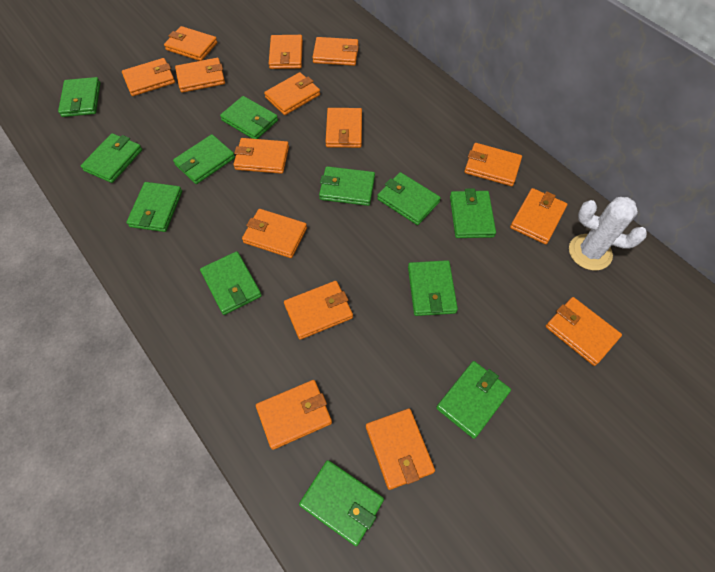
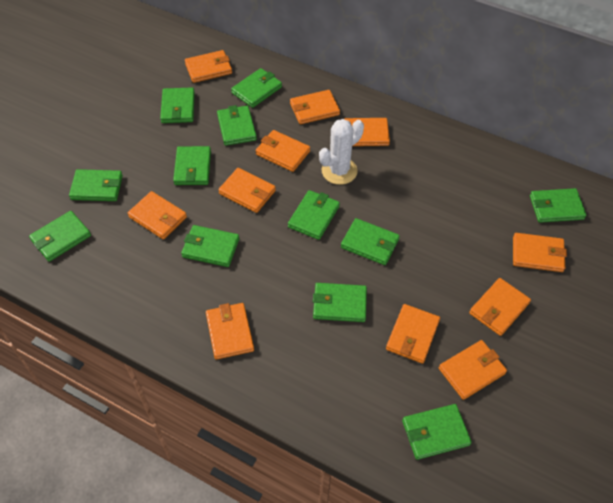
orange wallet: [122,58,175,96] [164,26,218,61] [175,58,225,93] [233,138,289,174] [242,209,307,258] [256,380,332,450] [264,72,320,115] [269,35,303,69] [284,281,353,340] [312,37,359,66] [326,108,362,148] [366,409,435,490] [464,143,522,186] [510,188,567,244] [546,297,622,366] = 15 -> [128,191,187,239] [185,50,232,83] [206,303,254,360] [218,168,276,213] [256,130,310,172] [290,90,340,124] [344,118,390,146] [386,304,440,364] [439,340,507,400] [469,278,531,336] [513,233,567,272] = 11

